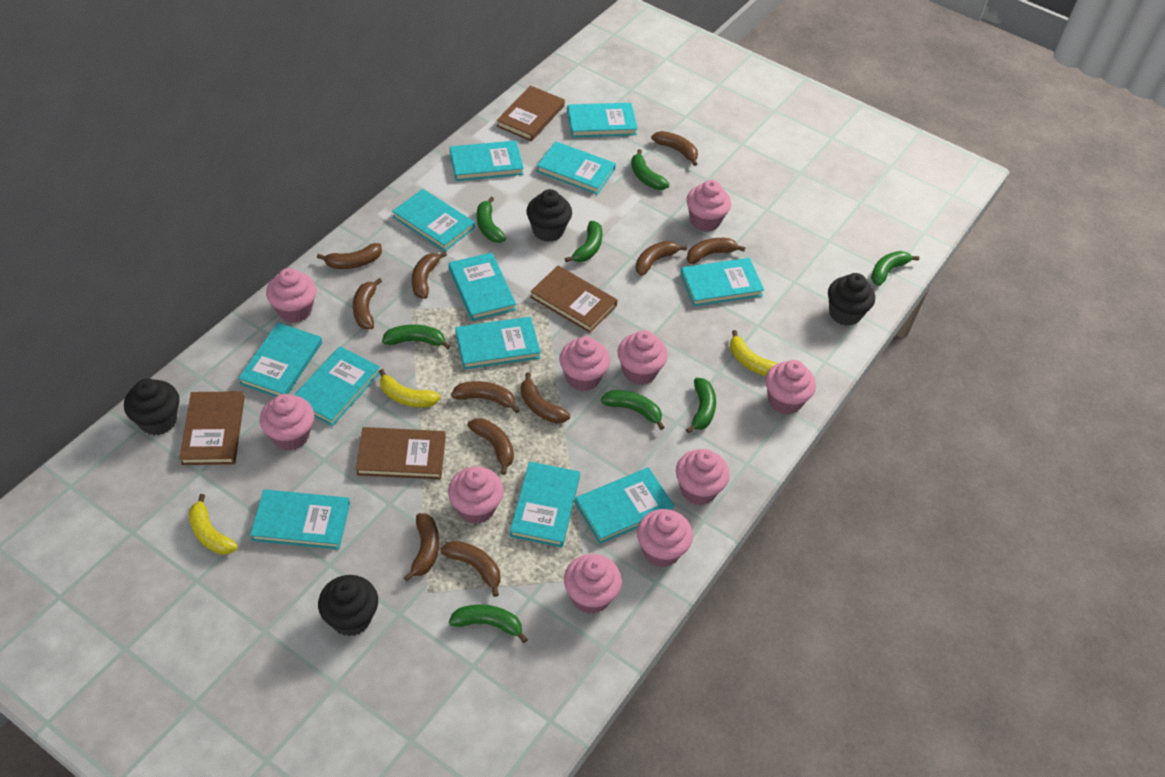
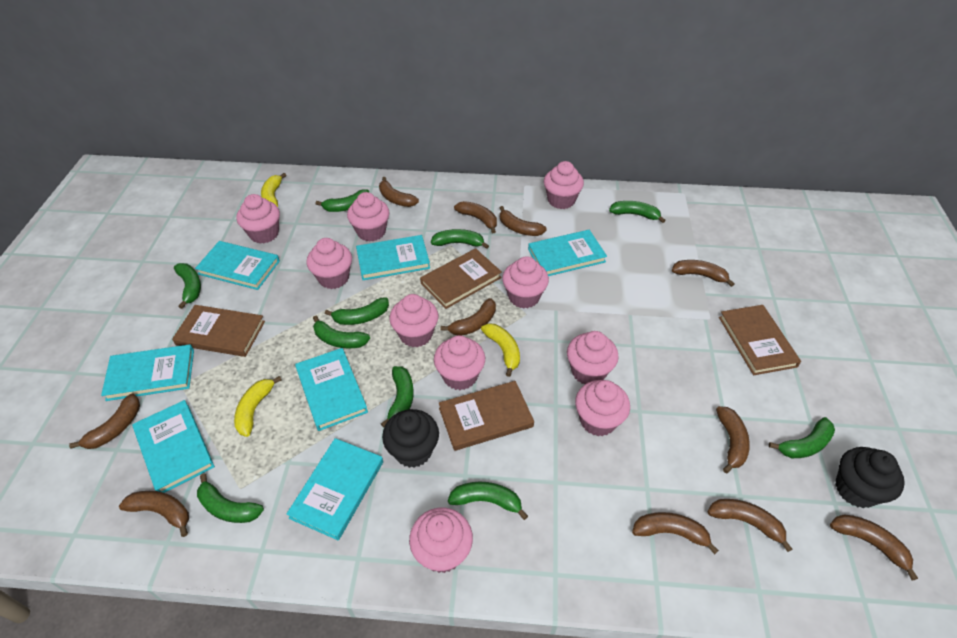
black cupcake: [124,378,179,435] [318,575,378,636] [526,189,572,242] [828,273,875,326] = 4 -> [382,409,439,468] [835,447,905,508] = 2
green banana: [382,324,451,349] [449,604,528,643] [477,197,506,243] [565,221,602,262] [601,390,665,430] [631,149,670,190] [686,378,716,433] [871,251,919,286] = 8 -> [174,263,201,309] [197,474,264,523] [313,316,370,348] [316,189,369,212] [325,297,389,325] [381,366,414,428] [431,229,489,249] [448,482,528,520] [609,201,666,223] [769,417,835,458] = 10
turquoise book: [238,323,322,397] [250,489,350,549] [294,346,380,426] [392,189,475,251] [449,253,516,321] [450,141,524,181] [455,317,541,369] [510,461,580,547] [536,141,616,195] [567,103,637,137] [575,467,675,544] [680,258,764,306] = 12 -> [101,344,194,401] [132,400,215,493] [195,241,280,290] [287,438,383,540] [295,348,368,431] [356,235,430,280] [528,230,607,276] = 7

